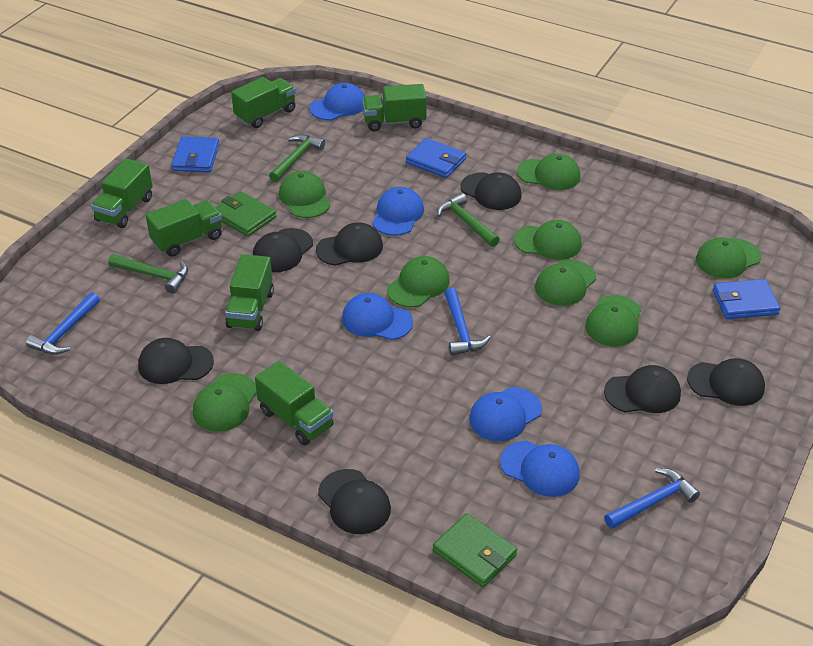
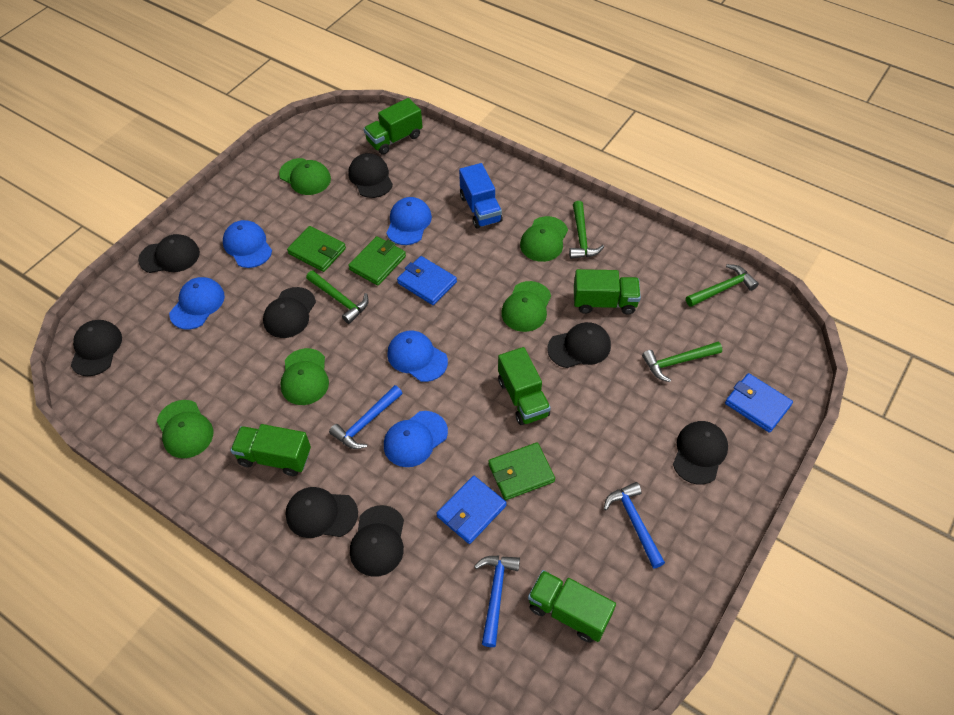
black cap: [138,338,214,384] [253,228,313,272] [316,223,383,266] [318,469,391,534] [461,173,522,210] [604,365,681,413] [687,358,765,406] = 7 -> [71,320,122,376] [138,234,200,273] [263,287,316,338] [286,487,358,538] [348,153,393,198] [350,505,404,577] [547,322,611,368] [673,421,728,485] = 8
blue truck: none = 0 -> [459,163,503,229] = 1
green cap: [193,373,257,432] [279,171,330,218] [387,256,450,307] [514,220,582,260] [517,154,580,190] [535,260,596,306] [585,295,641,346] [696,237,761,278] = 8 -> [157,400,213,458] [279,158,331,195] [280,348,329,405] [501,281,551,332] [520,216,568,262] = 5
green hammer: [108,254,188,294] [269,134,325,182] [437,193,500,247] = 3 -> [306,271,369,324] [569,201,604,259] [642,342,722,382] [686,264,759,307] = 4
green truck: [91,158,153,228] [146,199,222,257] [225,254,274,331] [231,77,296,128] [255,361,333,445] [363,84,427,131] = 6 -> [230,424,311,476] [364,98,422,155] [498,347,551,425] [528,570,616,643] [574,269,641,314] = 5
green wallet: [216,191,276,236] [433,513,517,587] = 2 -> [287,226,346,272] [348,236,406,285] [488,442,555,500] = 3

